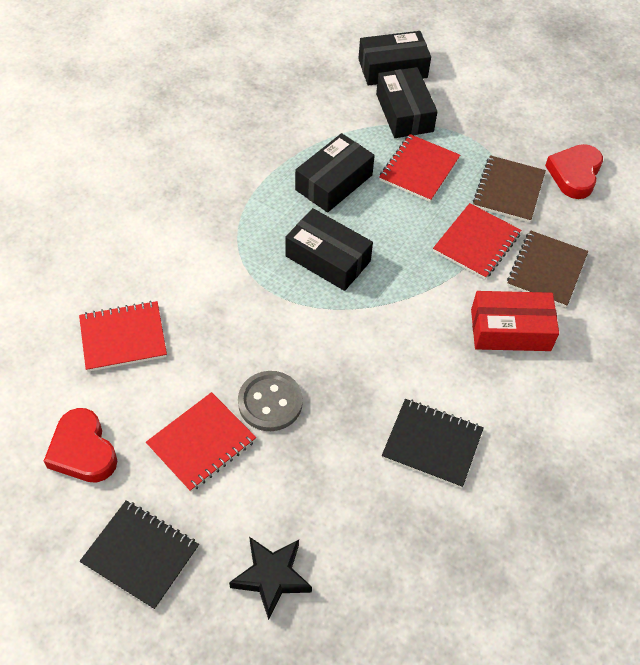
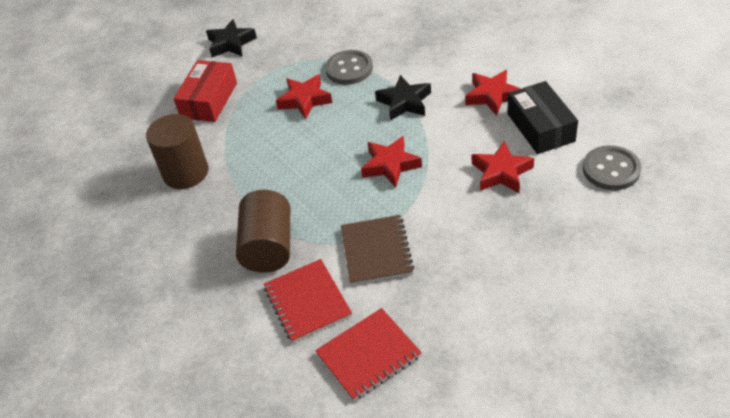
black box: [285,208,373,291] [295,133,375,212] [358,31,431,85] [376,67,438,138] = 4 -> [507,81,578,154] = 1
black notebook: [80,500,199,610] [382,399,484,488] = 2 -> none = 0
black star: [229,537,312,620] = 1 -> [206,19,257,57] [375,75,431,121] = 2
brown cylinder: none = 0 -> [146,114,208,189] [236,190,290,273] = 2
brown notebook: [473,155,546,223] [507,230,588,308] = 2 -> [341,215,414,285] = 1
grey button: [238,371,303,431] = 1 -> [325,50,373,85] [583,145,641,190] = 2
red heart: [44,408,117,483] [545,144,603,199] = 2 -> none = 0
red notebook: [79,301,167,372] [146,392,256,492] [379,134,460,202] [433,203,521,279] = 4 -> [264,259,352,343] [315,308,422,401] = 2
red star: none = 0 -> [276,75,332,120] [361,136,422,188] [465,70,521,116] [472,141,534,193] = 4

